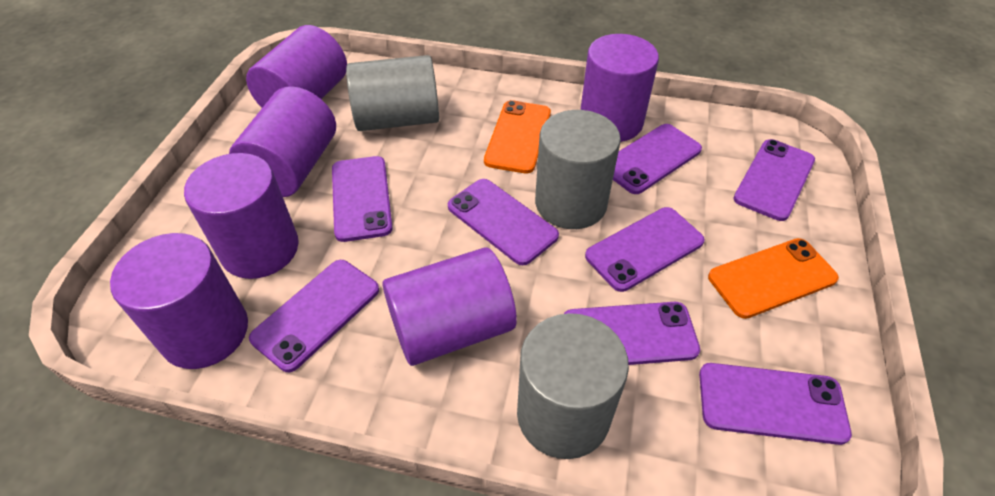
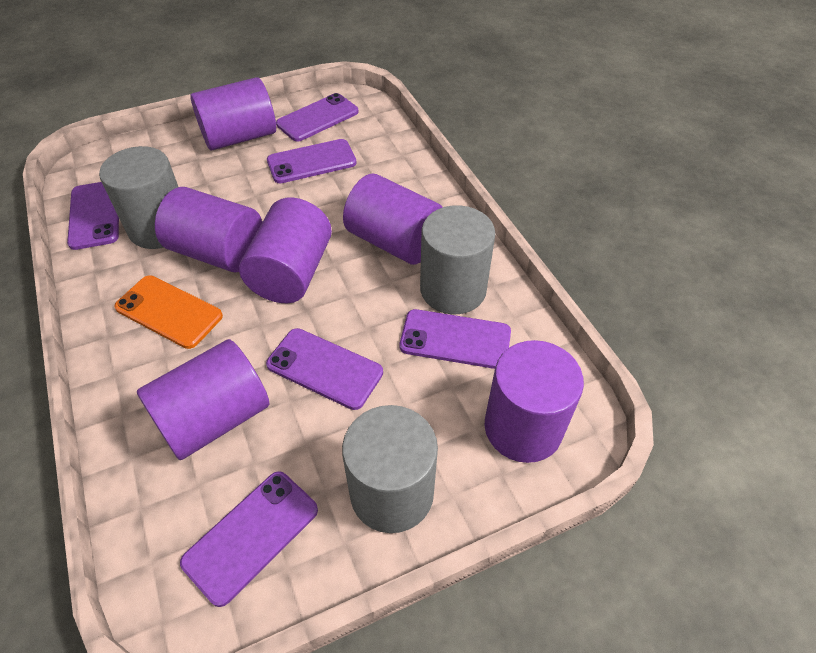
orange phone: [484,100,551,174] [708,238,839,319] = 2 -> [114,275,223,349] = 1
purple phone: [249,260,379,372] [332,156,393,242] [448,179,559,265] [564,302,700,365] [585,207,705,292] [613,124,702,194] [699,363,852,445] [733,139,815,221] = 8 -> [67,182,119,250] [180,471,318,607] [266,328,383,410] [267,139,357,183] [276,93,359,142] [400,309,511,369] = 6

